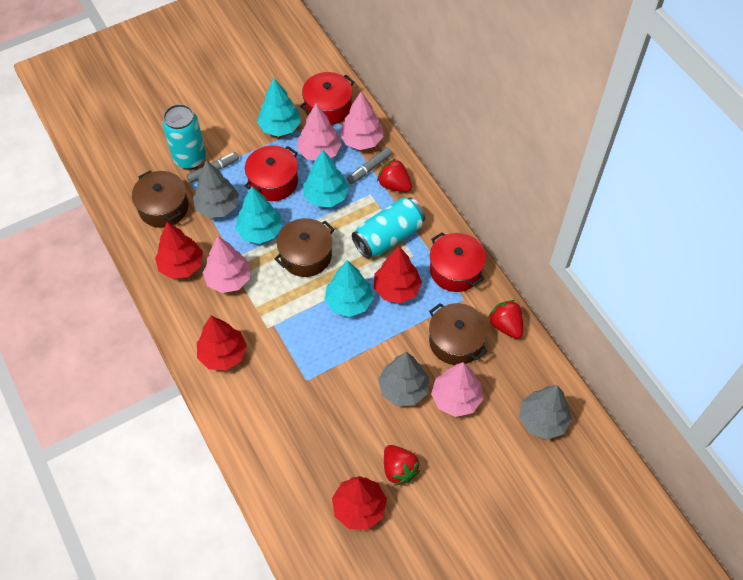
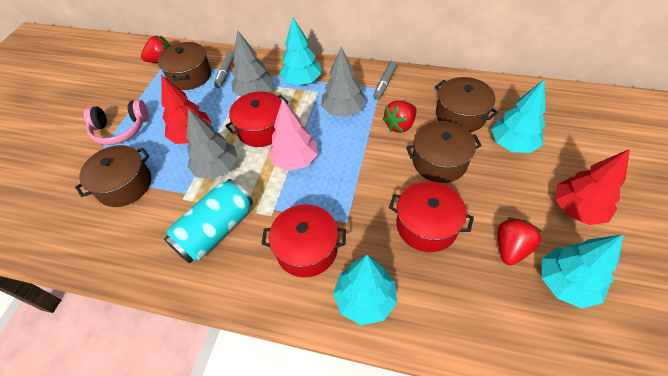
brown pot: [132,170,189,228] [275,218,335,277] [429,303,488,365] = 3 -> [75,145,151,207] [157,42,211,90] [406,121,482,183] [435,77,498,132] = 4
pink headphones: none = 0 -> [84,100,148,145] = 1
pink tree: [203,236,250,293] [297,104,342,161] [339,92,384,150] [431,362,483,417] = 4 -> [268,99,318,171] = 1
red tree: [155,222,203,279] [197,316,247,370] [332,476,387,530] [374,247,422,303] = 4 -> [161,75,211,144] [555,149,630,225] = 2
turquoise can: [162,104,206,170] [352,198,425,259] = 2 -> [164,179,253,263] = 1

